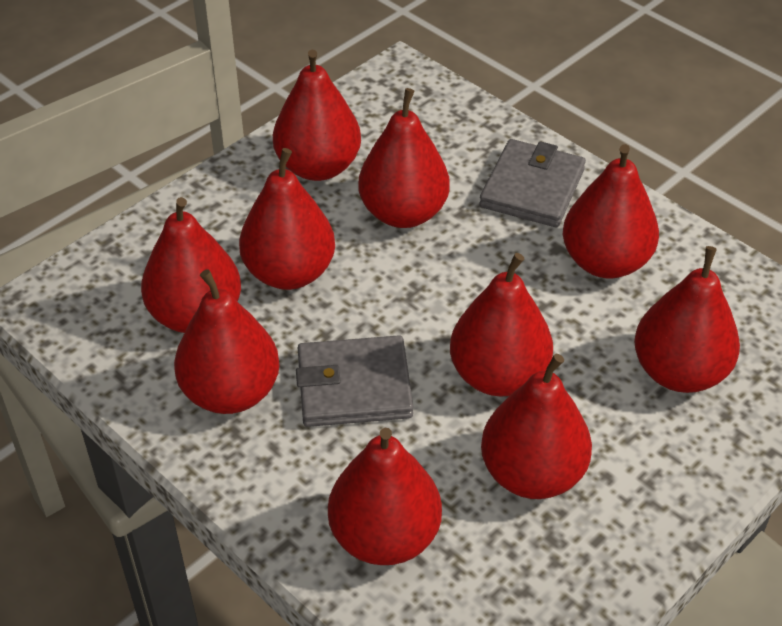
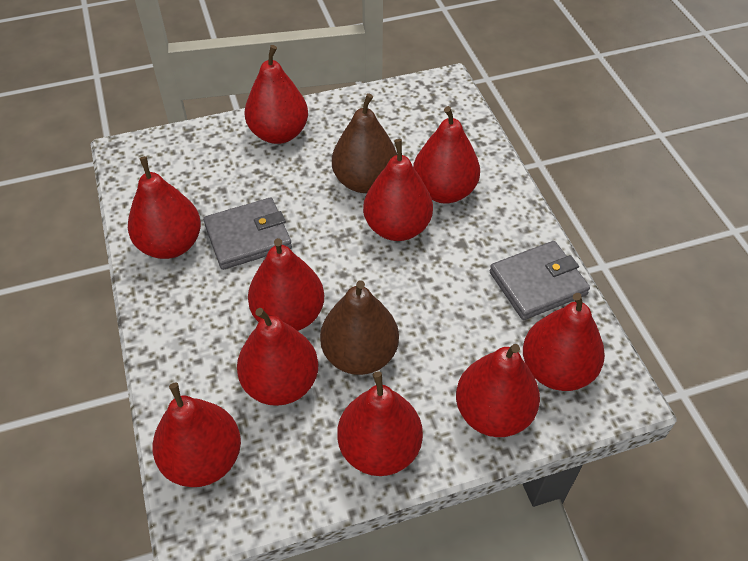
brown pear: none = 0 -> [320,280,399,375] [332,93,397,193] = 2

